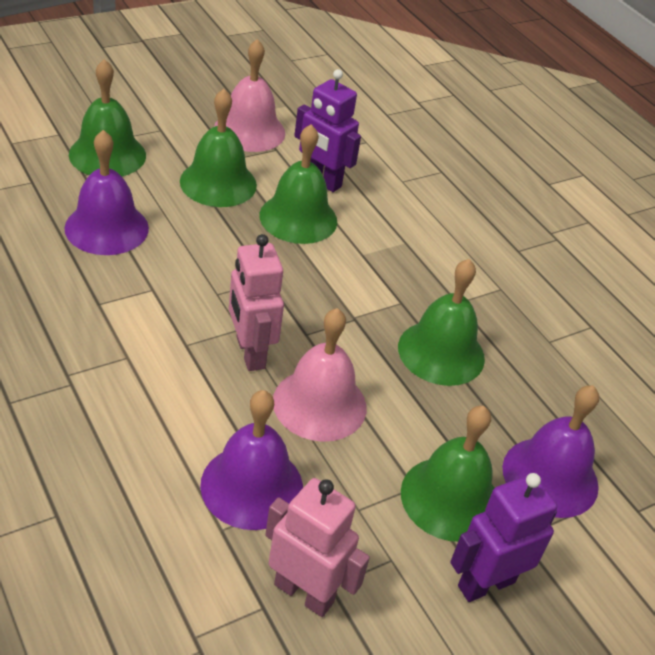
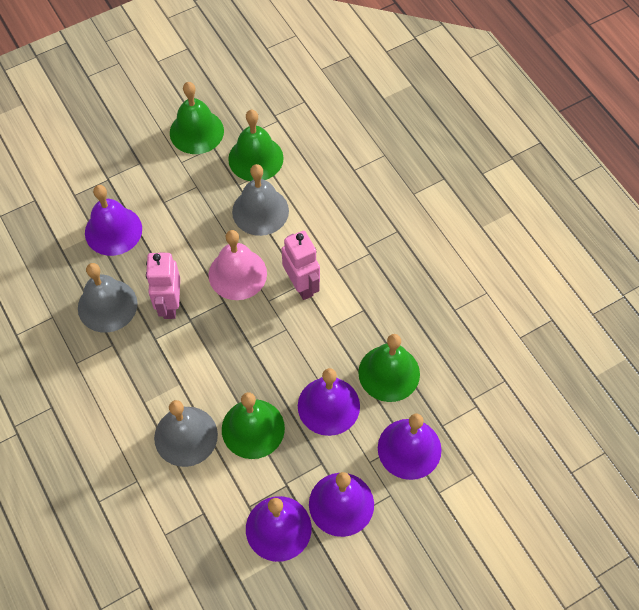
green bell: [69,59,146,176] [180,89,257,207] [260,124,337,244] [398,259,485,386] [401,406,494,542] = 5 -> [170,82,224,154] [222,392,285,459] [228,110,284,181] [358,334,420,402] = 4
grey bell: none = 0 -> [78,263,137,333] [154,400,218,467] [232,164,289,236] = 3
pink bell: [214,39,285,152] [273,308,366,442] = 2 -> [208,230,267,300] = 1
purple bell: [65,130,149,255] [200,390,303,530] [502,385,599,518] = 3 -> [85,185,142,256] [246,496,312,562] [298,368,360,436] [309,472,374,537] [378,414,441,480] = 5
purple robot: [294,69,361,192] [450,473,557,602] = 2 -> none = 0

